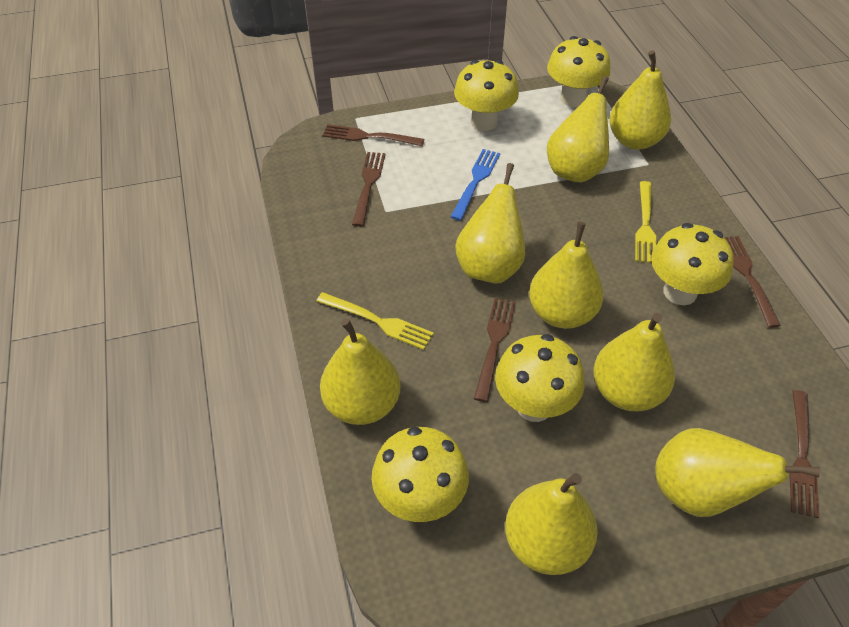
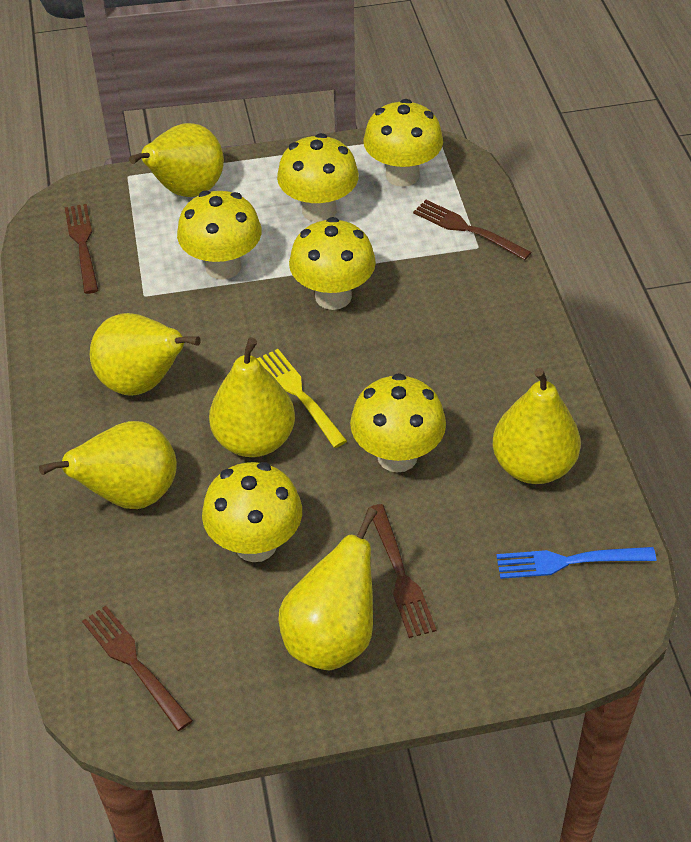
brown fork: [323,124,424,146] [352,152,386,227] [474,298,516,402] [724,236,781,328] [789,390,819,518] = 5 -> [64,204,99,294] [82,606,193,731] [369,504,437,638] [413,200,532,260] = 4
yellow fork: [317,292,434,350] [635,181,656,263] = 2 -> [257,349,347,448] = 1
yellow mushroom: [372,427,469,522] [454,60,519,131] [495,334,585,422] [547,36,610,107] [651,223,734,305] = 5 -> [177,190,262,280] [202,462,302,562] [277,133,359,222] [289,217,376,310] [350,373,446,473] [363,99,443,187] = 6
yellow pear: [320,319,400,425] [455,163,525,284] [505,473,598,575] [529,222,604,329] [547,76,609,182] [594,313,675,411] [609,50,671,150] [655,428,820,517] = 8 -> [39,421,177,509] [90,313,201,396] [129,123,224,197] [209,338,295,457] [278,508,377,670] [493,368,581,484] = 6

